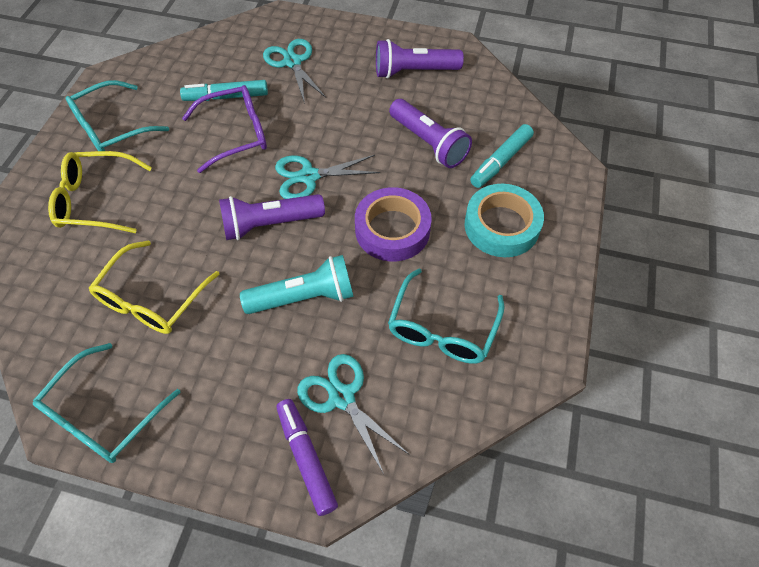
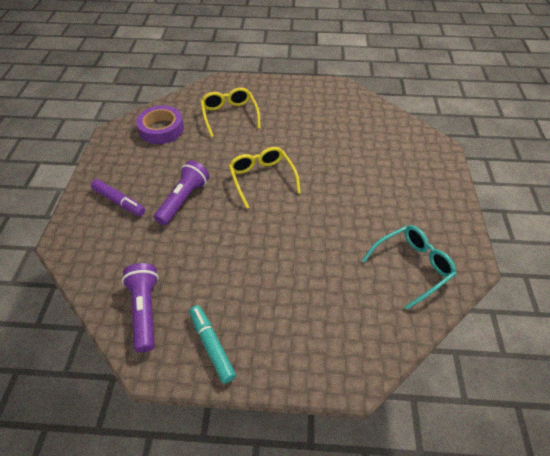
purple flashlight: [219,194,325,240] [376,39,464,79] [389,99,472,168] = 3 -> [122,263,159,352] [154,160,209,225] = 2
purple glasses: [182,85,267,173] = 1 -> none = 0
turquoise flashlight: [240,255,354,314] = 1 -> none = 0
turquoise glasses: [33,343,181,463] [66,80,169,151] [388,269,504,364] = 3 -> [362,225,457,310] = 1
turquoise marker: [180,80,268,101] [470,124,534,188] = 2 -> [189,305,236,384] = 1
turquoise scissors: [263,39,326,104] [275,155,380,199] [297,354,408,474] = 3 -> none = 0
turquoise tape: [465,184,544,257] = 1 -> none = 0

